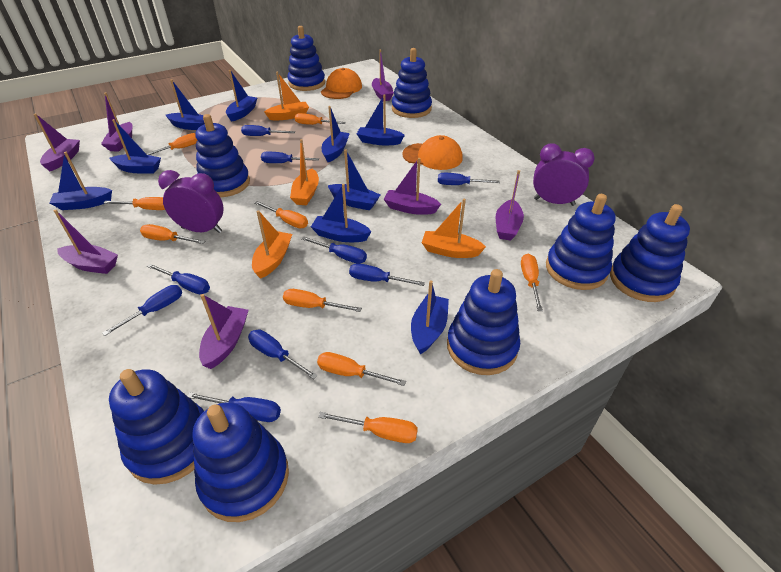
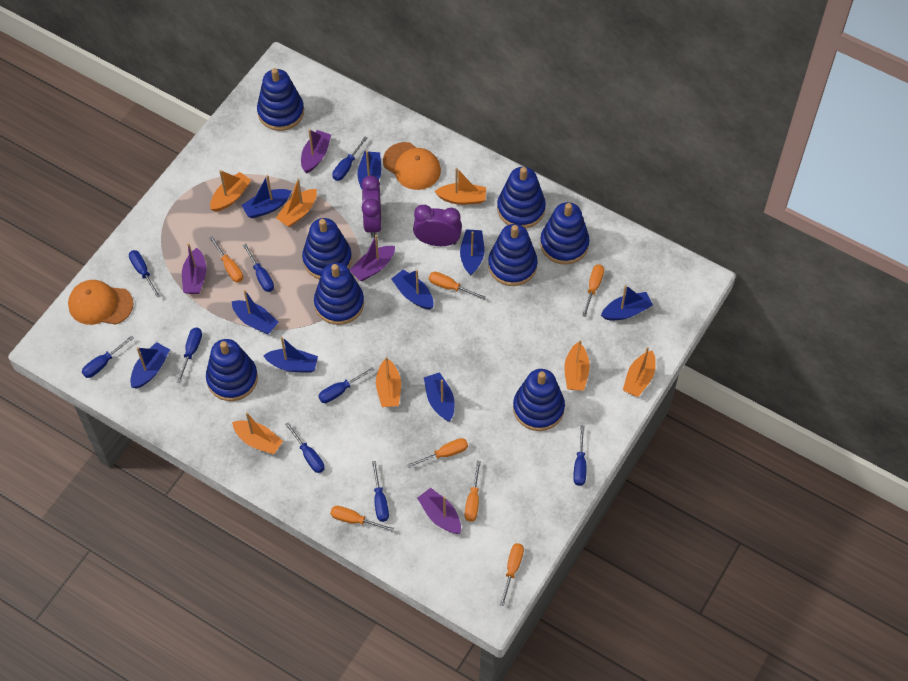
orange boat: [252,210,292,279] [264,72,309,120] [290,139,319,205] [422,199,486,258] = 4 -> [210,170,251,212] [232,412,283,455] [276,178,317,227] [376,357,401,407] [434,168,486,205] [564,340,590,391] [623,347,656,397] = 7
orange screwdriver: [104,197,165,210] [140,224,205,244] [146,133,197,155] [255,201,308,228] [283,289,362,312] [295,113,346,125] [317,352,406,386] [318,412,418,443] [521,254,543,311] = 9 -> [209,236,243,282] [330,506,394,532] [407,438,468,468] [429,272,486,300] [465,461,481,522] [500,543,524,606] [582,264,604,317] = 7
purple boat: [34,113,80,171] [54,210,118,274] [101,93,132,152] [199,294,249,369] [372,50,394,101] [384,158,441,215] [496,170,524,241] = 7 -> [182,243,206,294] [301,129,331,173] [350,235,395,281] [417,488,461,534] = 4

